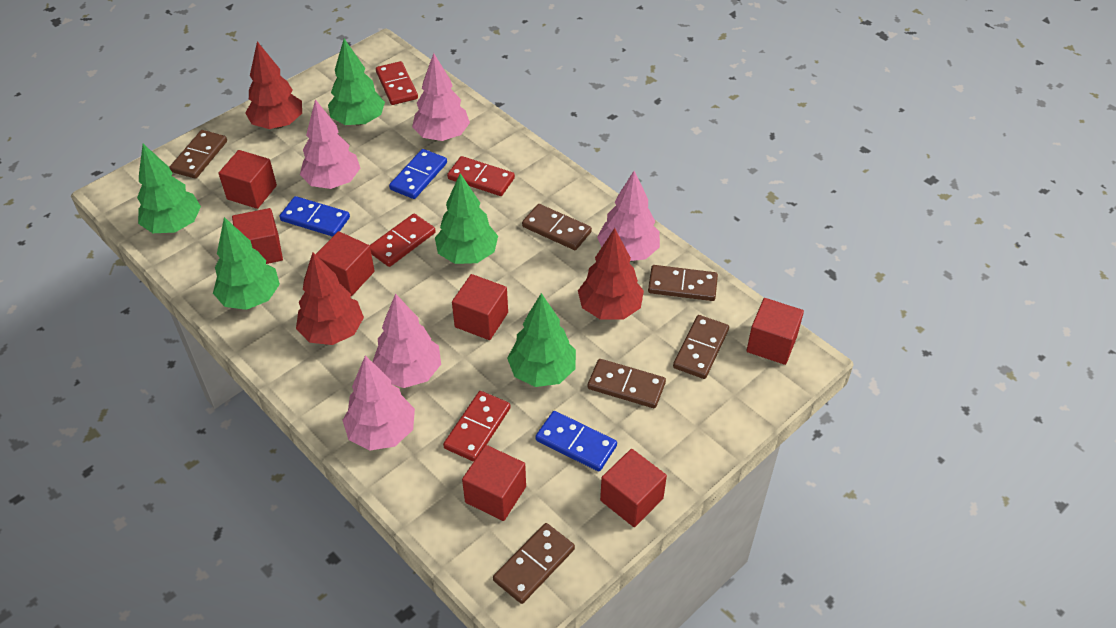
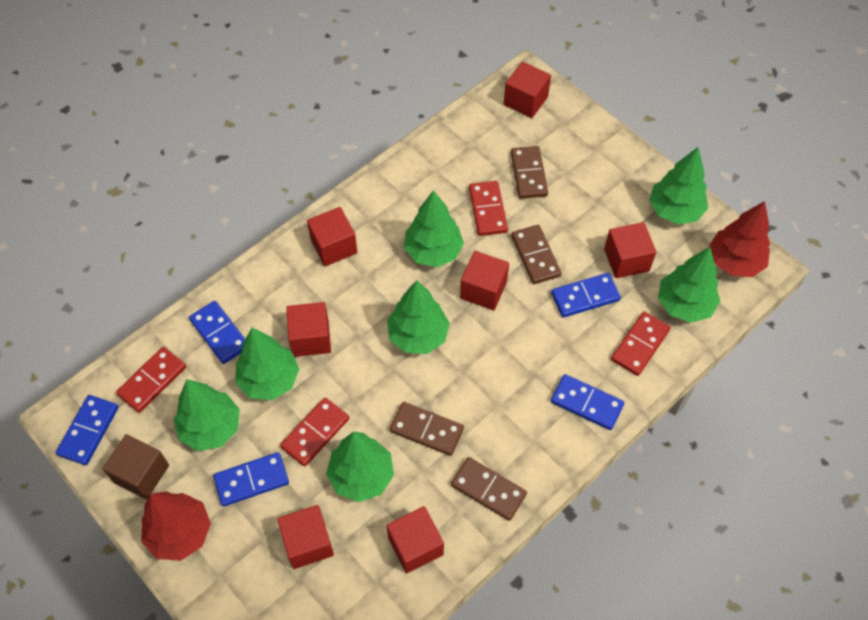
blue domino: [279,196,350,237] [389,149,447,199] [535,411,617,471] = 3 -> [56,395,118,465] [189,301,245,364] [213,452,289,507] [551,273,621,318] [551,374,624,430] = 5
brown cube: none = 0 -> [102,434,169,499] = 1
brown domino: [170,130,227,179] [493,523,575,604] [522,204,592,250] [588,359,666,408] [648,265,718,301] [673,315,729,379] = 6 -> [390,402,464,456] [451,457,527,521] [511,146,548,199] [511,225,561,284] = 4
green tree: [137,144,201,233] [213,217,280,310] [328,39,385,125] [435,173,498,264] [507,293,576,387] = 5 -> [174,379,240,451] [235,328,299,400] [326,431,394,502] [387,280,450,354] [404,190,464,267] [649,147,708,224] [658,247,720,323] = 7
pink tree: [300,99,360,189] [342,356,415,451] [372,293,441,388] [412,53,470,141] [597,171,660,261] = 5 -> none = 0
red tree: [245,42,302,129] [296,252,364,345] [578,228,644,320] = 3 -> [141,491,211,561] [709,201,770,277] = 2

